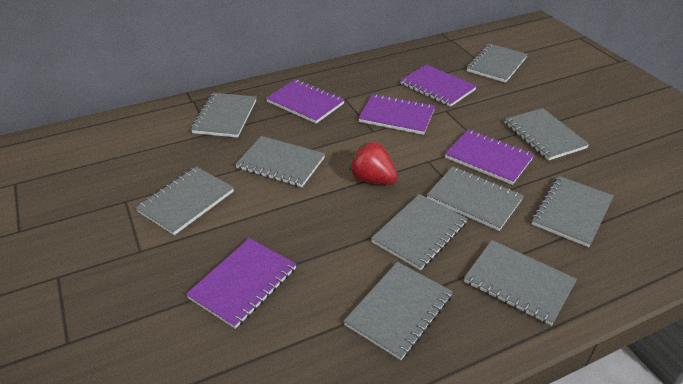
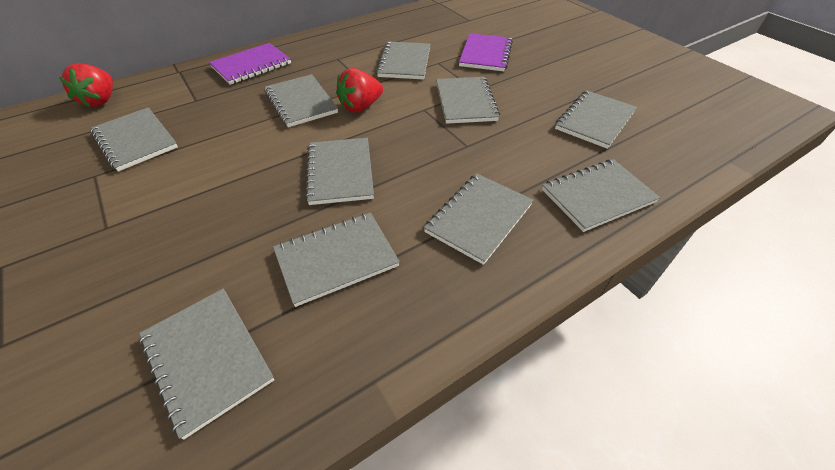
purple notebook: [186,238,297,329] [266,79,345,124] [358,94,435,135] [400,64,477,107] [445,130,534,185] = 5 -> [209,43,291,85] [459,33,513,71] = 2
red strawberry: [350,142,398,184] = 1 -> [59,63,113,107] [336,68,383,113] = 2

